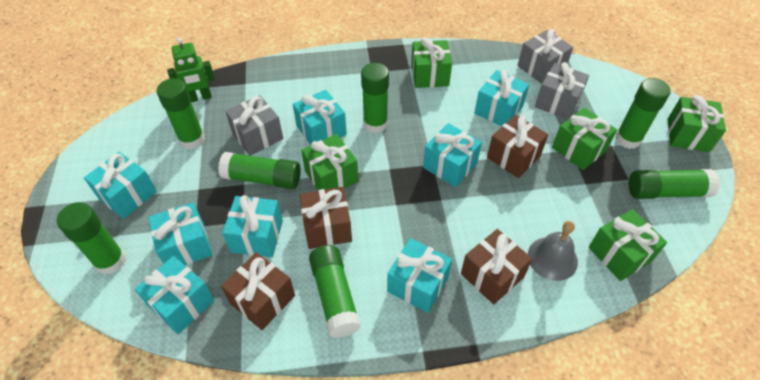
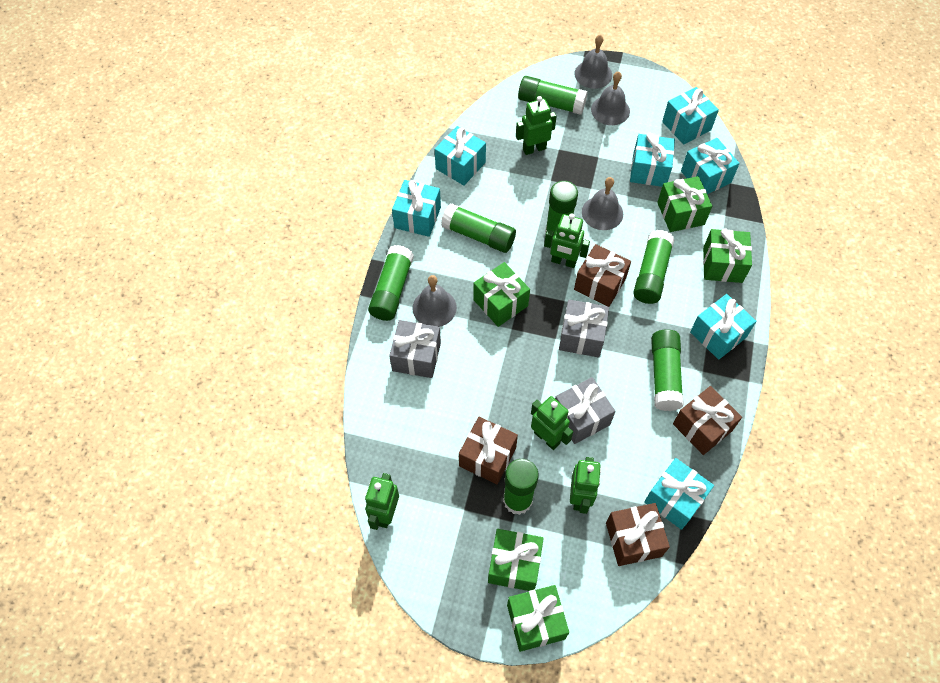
green robot: [167,38,215,102] = 1 -> [365,473,399,530] [516,96,557,155] [531,396,573,450] [544,214,590,268] [570,457,601,514] = 5
grey bell: [528,221,578,281] = 1 -> [413,275,457,327] [574,34,612,89] [582,177,623,230] [591,71,630,125] = 4
turquoise gift: [84,152,157,219] [135,256,214,334] [148,202,212,265] [222,195,283,257] [293,90,347,145] [387,238,452,313] [423,123,482,187] [475,70,529,126] = 8 -> [392,180,441,237] [435,126,486,186] [630,133,675,187] [644,458,714,530] [662,87,719,144] [681,138,740,194] [690,294,756,360] = 7

